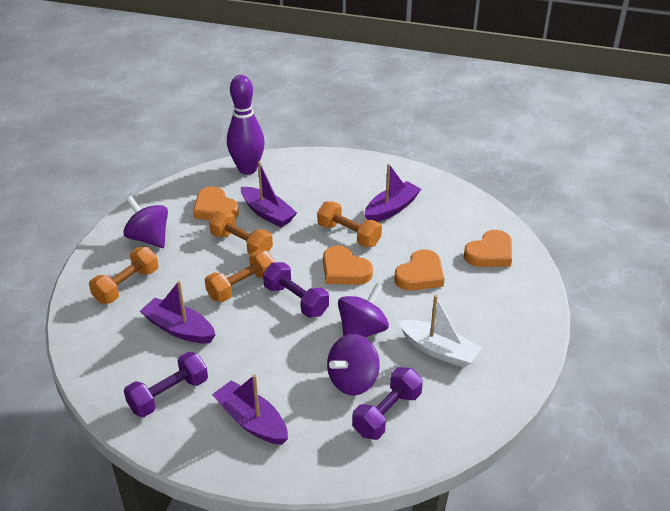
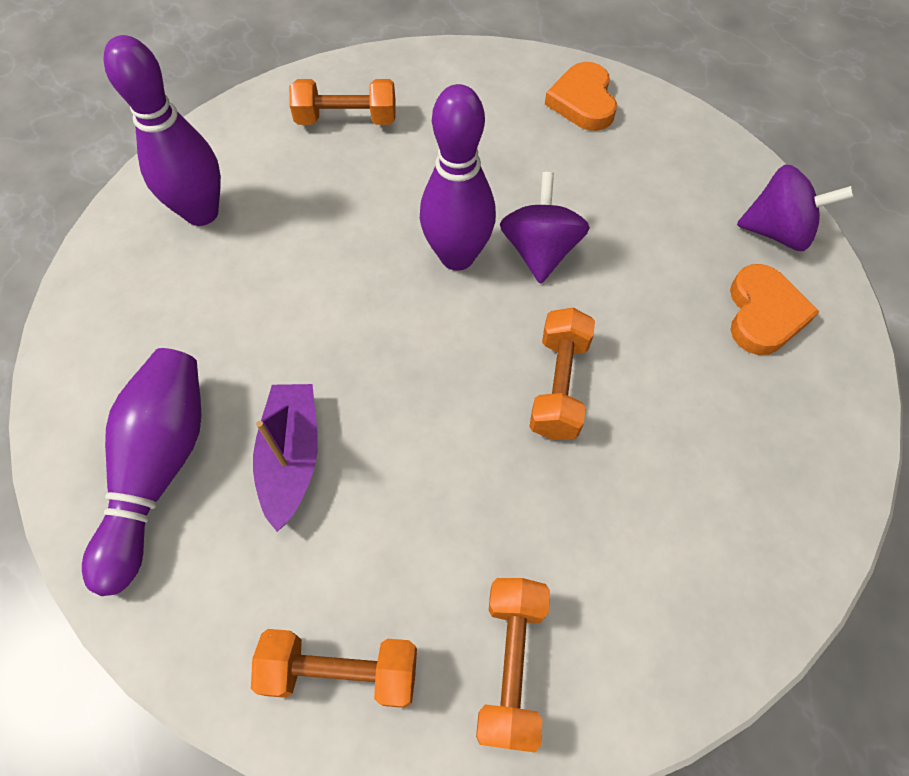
orange heart: [193,186,239,220] [323,246,373,285] [394,249,444,291] [464,230,512,267] = 4 -> [545,62,617,131] [730,264,820,355] = 2
purple boat: [140,281,215,343] [212,374,288,445] [241,162,297,227] [365,164,421,222] = 4 -> [253,384,318,532] = 1
purple bowling pin: [227,75,265,175] = 1 -> [82,348,202,596] [104,35,221,226] [420,84,496,271] = 3
purple dumbbell: [124,352,208,417] [263,262,329,318] [352,367,423,440] = 3 -> none = 0
purple spinning top: [123,196,168,248] [327,334,380,395] [338,283,389,338] = 3 -> [500,172,590,284] [737,165,854,251] = 2
white boat: [398,295,482,368] = 1 -> none = 0

